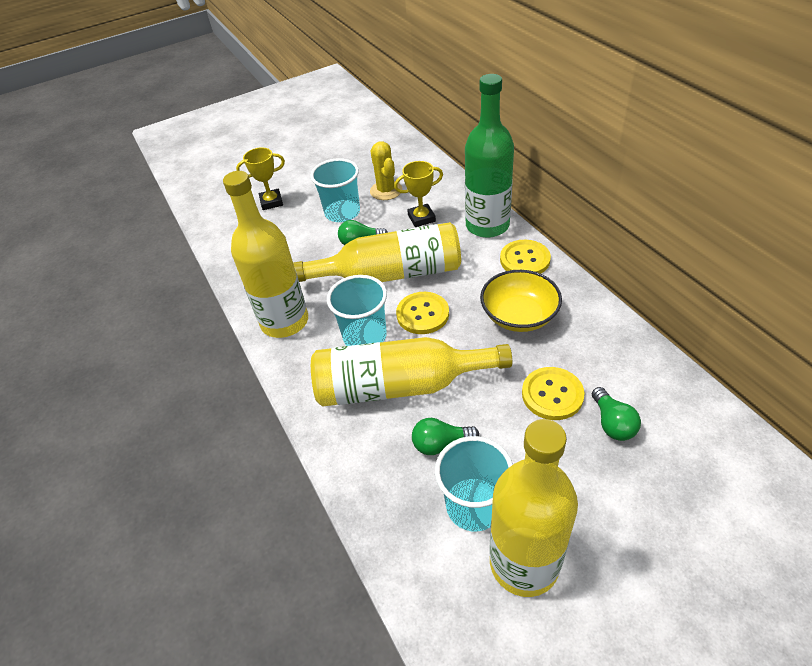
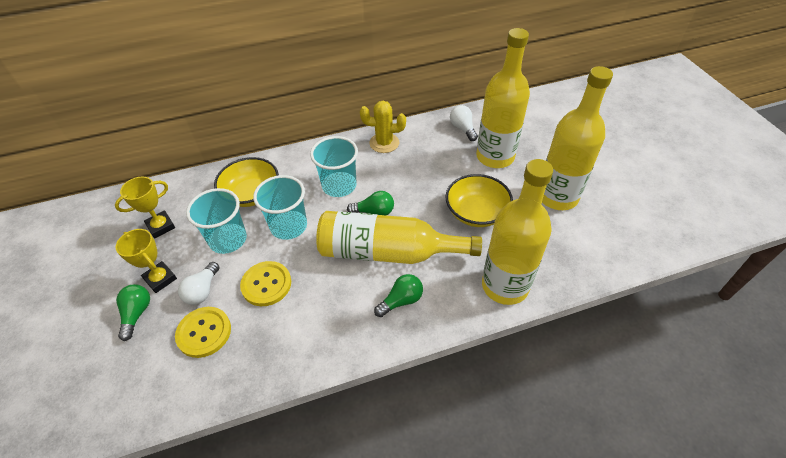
green bottle: [465,74,514,238] = 1 -> none = 0
white light bulb: none = 0 -> [178,262,219,305] [450,105,478,141] = 2
yellow bowl: [480,270,562,332] = 1 -> [214,157,279,207] [445,174,513,227] = 2
yellow button: [396,292,449,334] [500,240,551,274] [522,367,585,420] = 3 -> [175,307,231,358] [240,261,291,306] = 2

